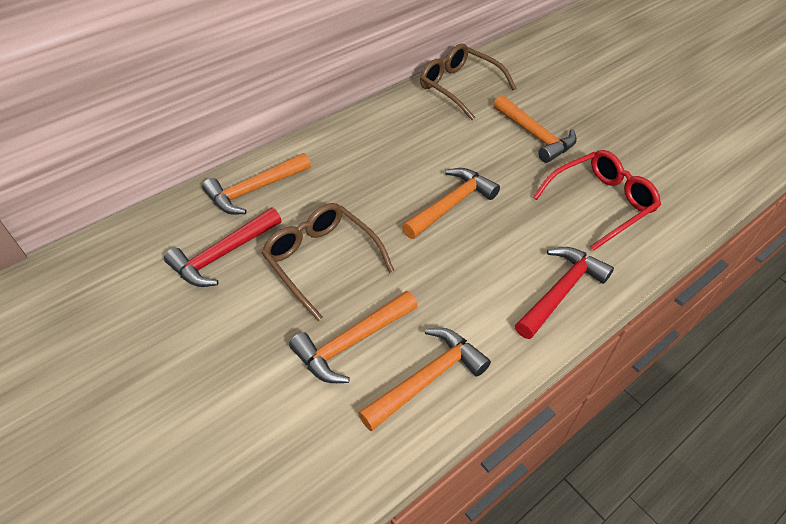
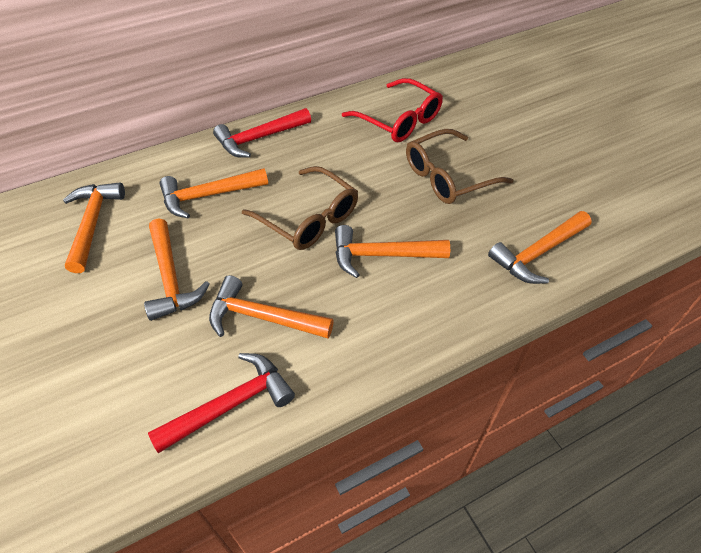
orange hammer: [202,153,311,215] [289,291,418,383] [358,328,491,432] [402,168,500,239] [493,95,577,163] = 5 -> [63,182,125,273] [144,218,210,321] [160,168,268,218] [209,275,334,338] [335,225,450,278] [488,211,592,284] = 6

